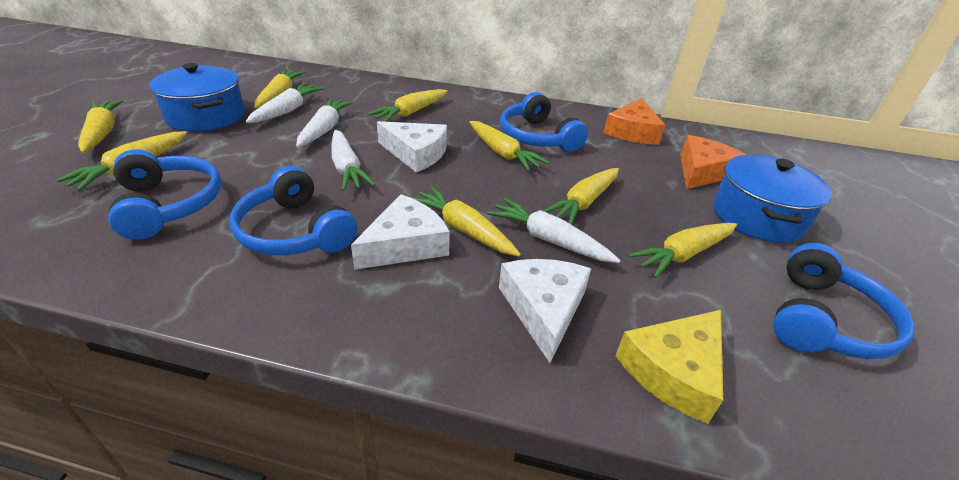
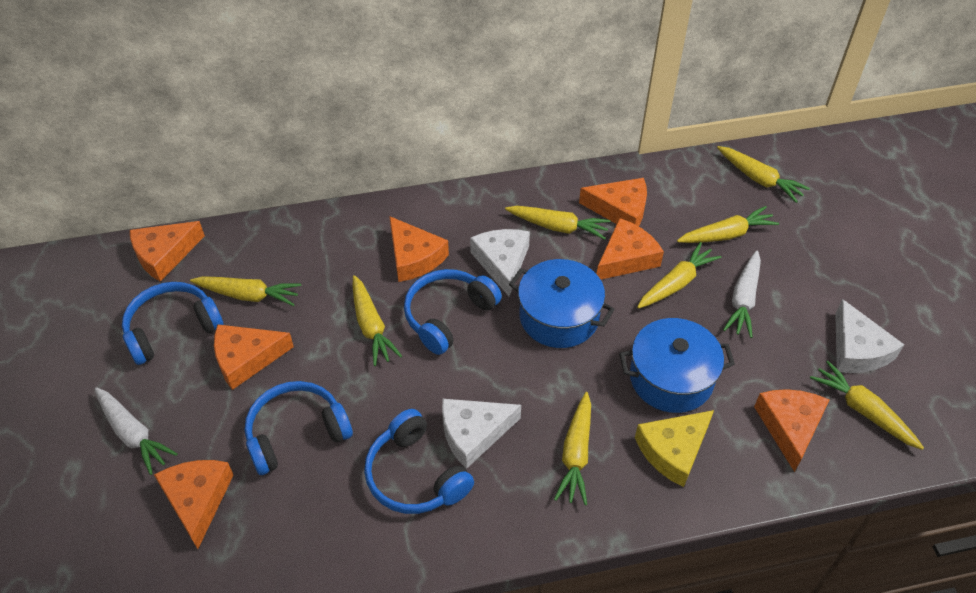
orange cheese: [604,98,665,145] [680,135,747,189] = 2 -> [130,221,205,282] [154,460,234,549] [214,324,294,390] [389,216,449,282] [579,178,647,226] [597,218,664,280] [754,389,829,472] = 7
white carrot: [246,83,325,123] [296,99,353,147] [331,130,375,191] [487,198,621,263] = 4 -> [95,387,178,475] [723,251,761,338] = 2

